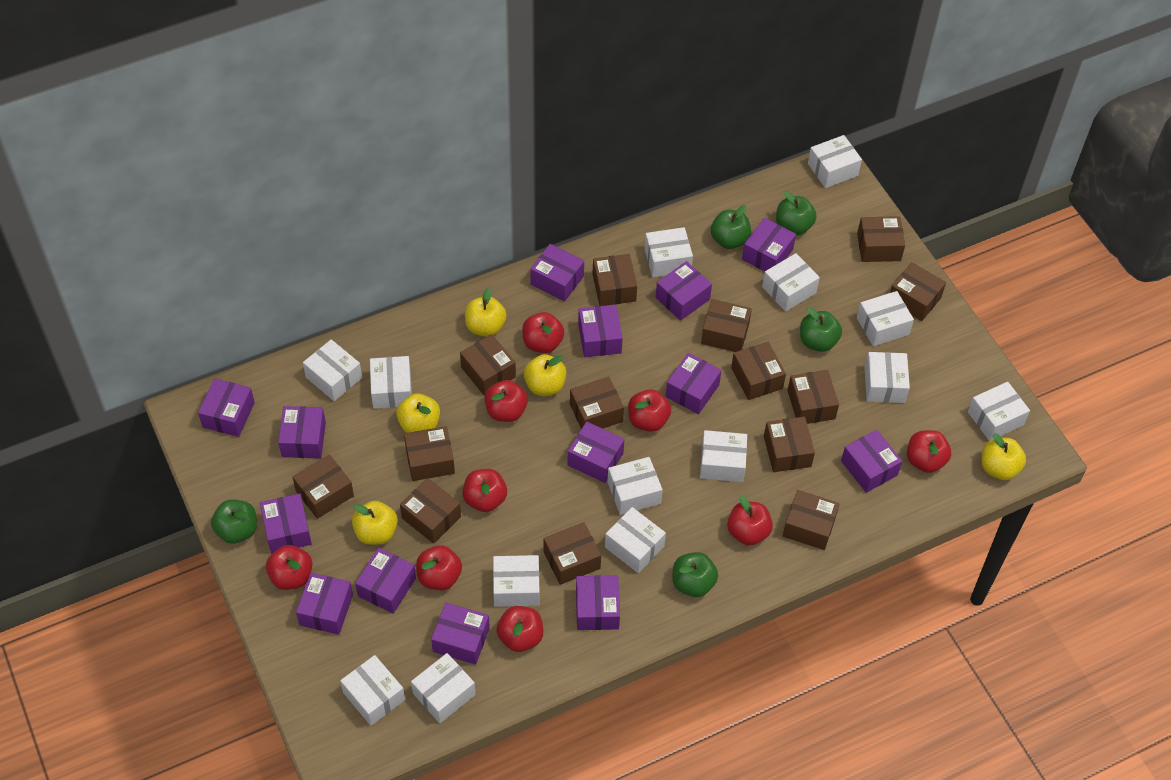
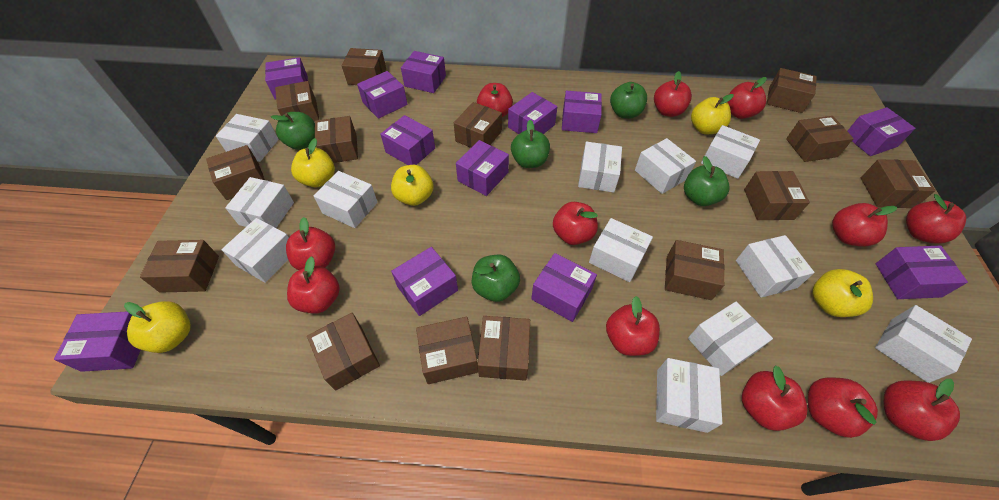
purple box: [198,379,255,437] [260,493,312,554] [278,406,326,459] [296,573,353,635] [355,548,416,614] [431,603,490,665] [530,244,584,301] [567,421,624,483] [576,575,620,630] [578,305,623,357] [656,261,712,321] [666,353,722,414] [742,218,796,271] [841,430,902,493] = 14 -> [54,312,141,372] [265,57,308,100] [357,71,408,119] [380,115,435,165] [391,247,458,316] [401,51,446,93] [456,140,509,196] [508,92,557,134] [531,253,597,322] [562,91,602,133] [847,107,916,156] [876,245,968,299] = 12
red apple: [266,545,312,590] [416,545,462,590] [462,469,507,512] [485,380,528,422] [497,606,543,652] [522,312,564,353] [628,389,671,432] [727,496,773,545] [907,430,951,473] = 9 -> [286,217,335,270] [287,256,340,314] [477,83,513,117] [553,202,598,245] [606,296,660,356] [654,71,692,117] [727,77,767,119] [742,365,808,431] [808,377,878,438] [832,203,897,246] [884,379,960,441] [906,194,966,244] = 12
white box: [303,339,362,401] [340,655,405,726] [370,356,412,409] [411,653,476,723] [493,555,540,607] [605,507,666,573] [607,457,663,515] [644,227,693,277] [700,430,747,482] [762,253,820,312] [808,135,862,188] [857,291,914,346] [864,352,910,403] [968,382,1030,441] = 14 -> [216,114,279,162] [221,218,289,283] [225,177,294,228] [314,171,378,228] [578,142,622,193] [589,218,653,282] [635,138,696,194] [656,358,722,433] [688,302,773,376] [701,125,760,179] [736,235,815,298] [875,305,972,383] = 12

